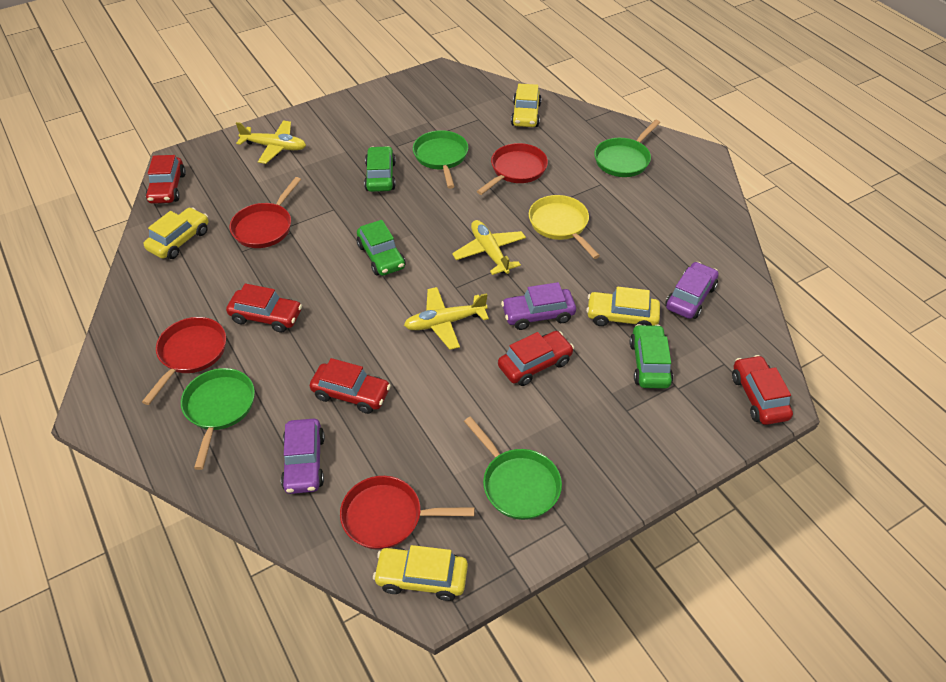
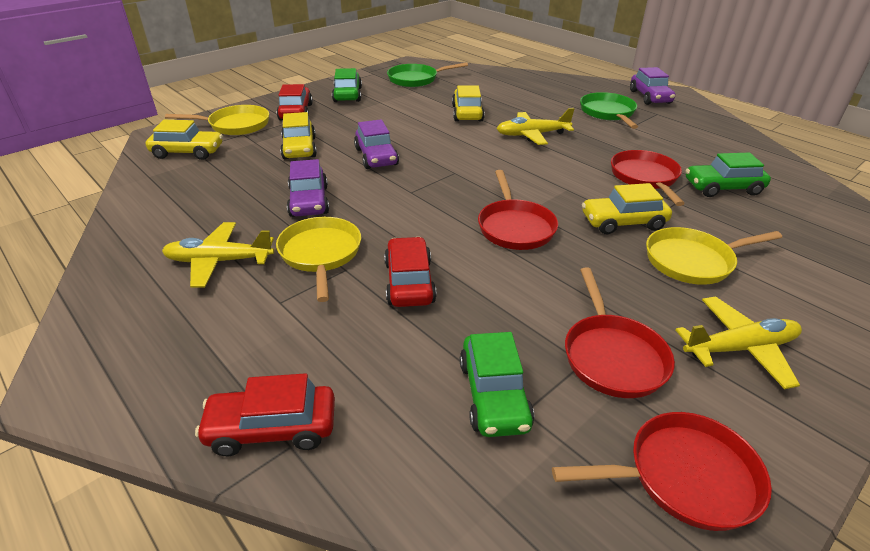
green pan: [181,368,255,470] [413,130,468,189] [464,417,562,520] [594,120,660,177] = 4 -> [387,62,468,87] [580,92,638,129] = 2
red car: [146,155,186,204] [226,283,302,333] [310,358,391,414] [498,331,574,386] [732,355,793,425] = 5 -> [195,373,335,456] [277,84,313,121] [384,237,437,307] = 3
yellow pan: [529,195,600,259] = 1 -> [165,105,269,135] [276,217,361,302] [646,227,782,285] = 3

